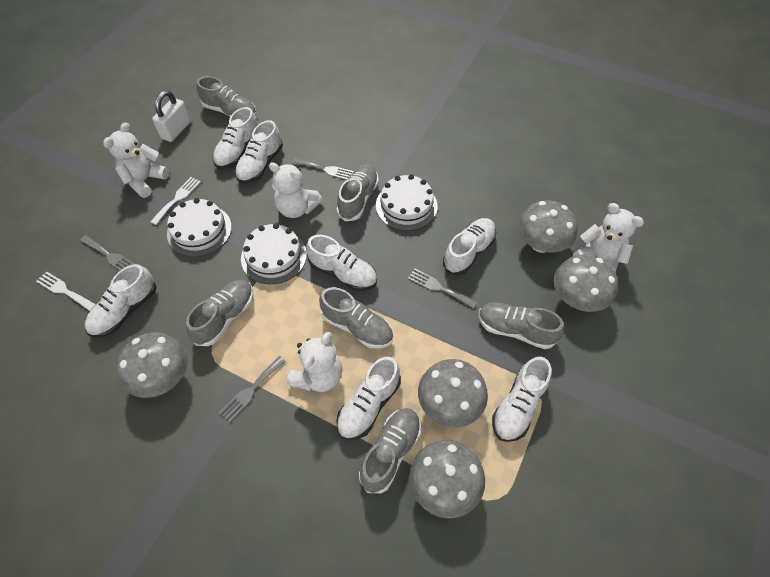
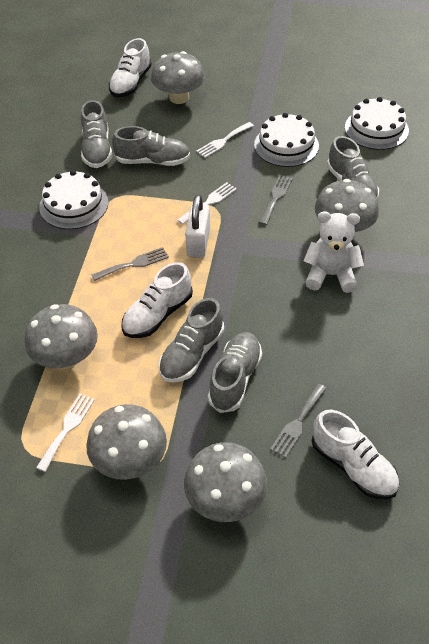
grey fork: [80,235,134,271] [219,356,285,422] [292,158,354,180] [408,269,477,308] = 4 -> [92,247,169,281] [259,175,293,225] [270,384,327,458] = 3
grey shoe: [186,280,254,346] [197,76,257,117] [319,287,393,349] [337,164,379,222] [359,408,421,493] [478,302,564,349] = 6 -> [81,100,112,168] [112,126,190,166] [159,298,224,383] [208,332,262,413] [327,136,379,199] = 5
white fork: [36,271,96,311] [150,177,201,225] = 2 -> [36,394,95,472] [177,182,237,224] [196,122,254,158] = 3
white shoe: [85,264,156,337] [213,107,258,169] [235,120,283,184] [306,235,377,291] [336,357,401,440] [443,218,496,275] [492,356,551,442] = 7 -> [109,38,152,97] [121,262,193,338] [312,409,399,499] = 3
white teddy bear: [103,122,169,198] [269,162,323,218] [287,332,343,392] [573,203,644,273] = 4 -> [304,211,364,293] = 1

